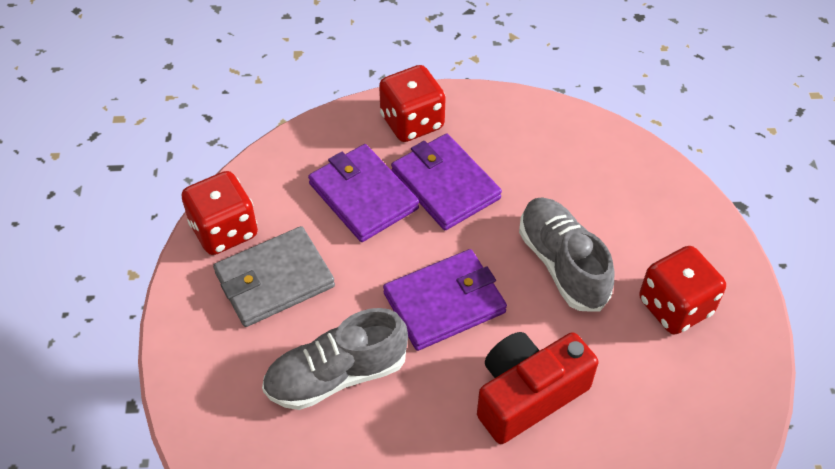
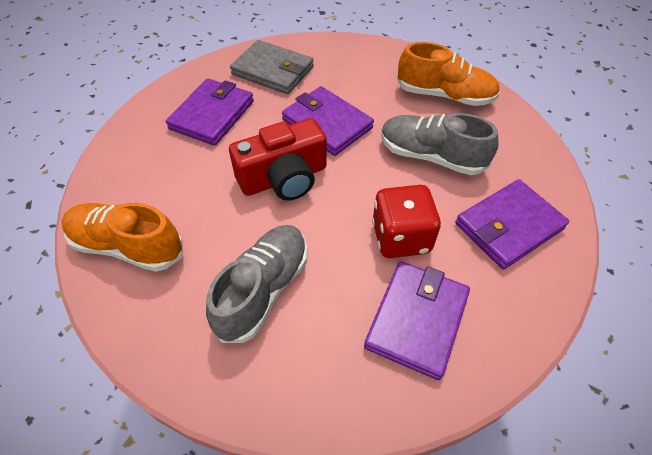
orange shoe: none = 0 -> [61,203,183,272] [397,42,500,106] = 2
purple wallet: [308,144,419,242] [383,249,507,351] [391,134,502,230] = 3 -> [166,79,254,146] [282,86,374,156] [364,261,470,380] [455,179,569,269] = 4
red dice: [181,171,258,255] [379,65,446,142] [639,246,726,335] = 3 -> [372,185,441,258] = 1

